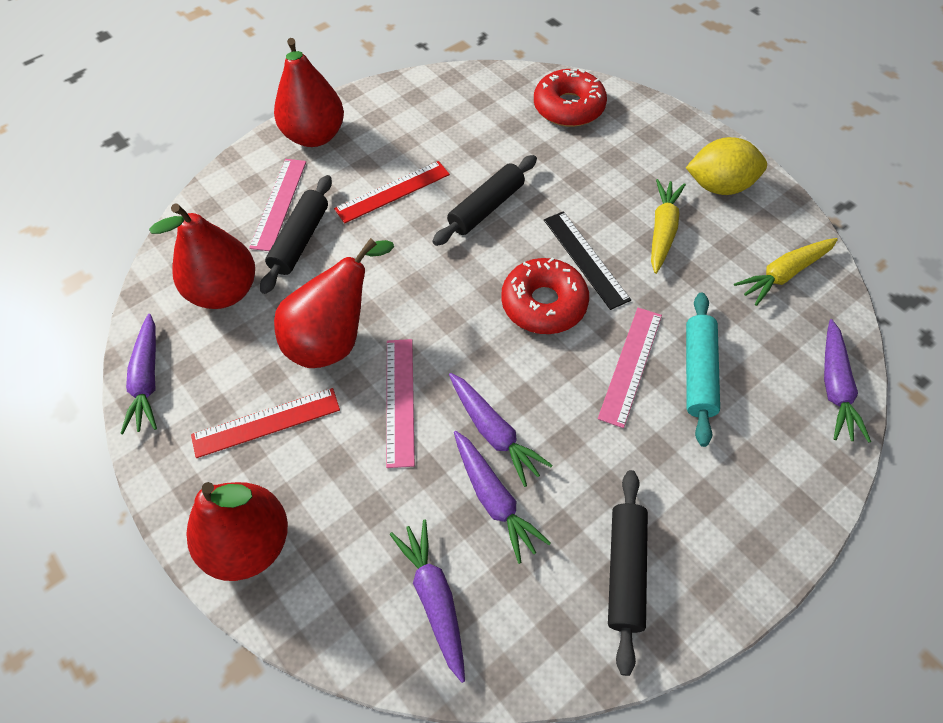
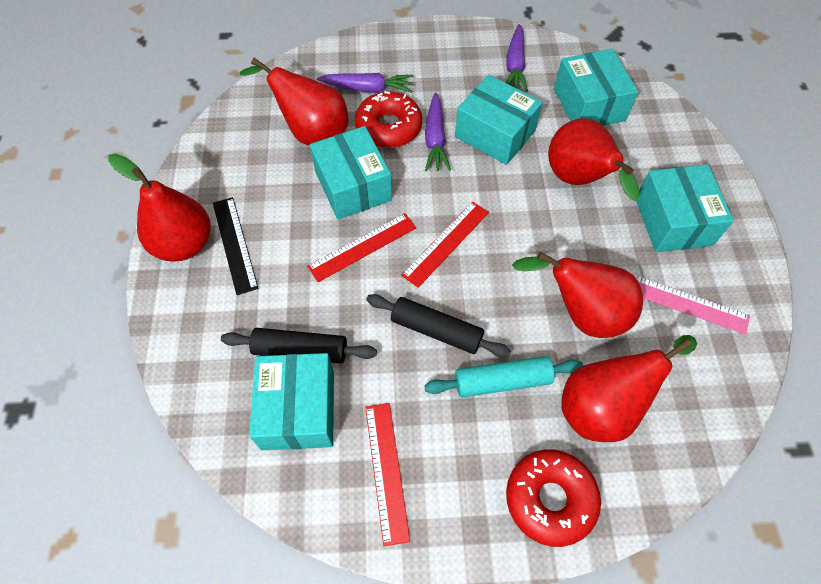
black rolling pin: [260,175,332,294] [433,155,537,246] [608,470,648,676] = 3 -> [221,328,377,364] [366,294,511,358] = 2
pink ruler: [249,159,306,251] [386,339,415,468] [598,308,662,428] = 3 -> [632,274,750,335] = 1
purple carrot: [120,314,157,434] [390,520,465,683] [449,373,553,487] [454,431,551,564] [824,319,871,443] = 5 -> [317,73,413,93] [425,93,451,171] [506,24,528,92] = 3
red pear: [149,204,255,309] [186,482,288,581] [274,38,344,147] [274,238,394,368] = 4 -> [108,153,211,261] [240,58,349,146] [512,252,643,338] [548,118,640,201] [561,335,697,442] = 5
red ruler: [191,388,340,458] [334,161,450,223] = 2 -> [307,213,416,282] [365,403,410,546] [401,201,489,288] = 3
turquoise box: none = 0 -> [249,353,334,450] [310,126,392,220] [455,75,543,165] [554,49,638,126] [636,164,734,252] = 5
yellow carrot: [651,179,686,274] [734,238,838,306] = 2 -> none = 0
yellow lemon: [686,137,767,195] = 1 -> none = 0

